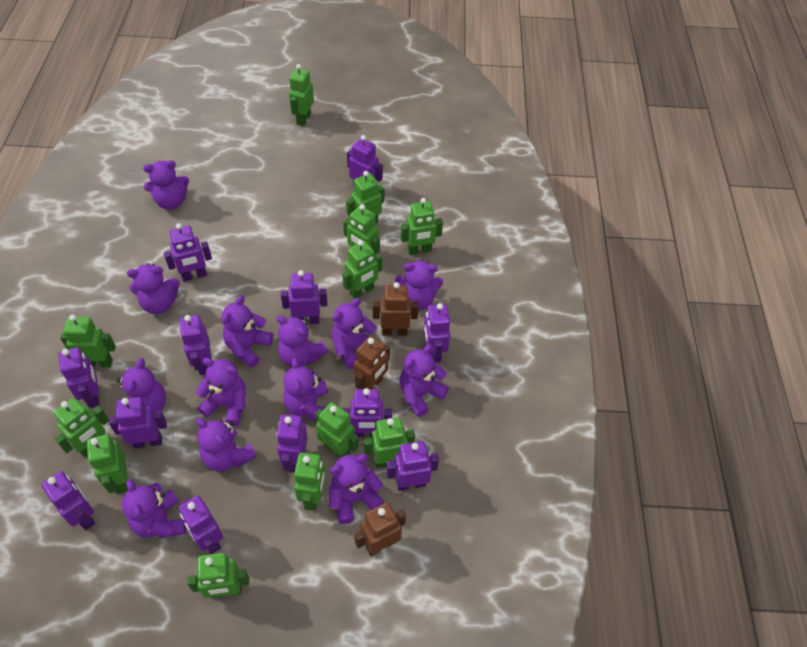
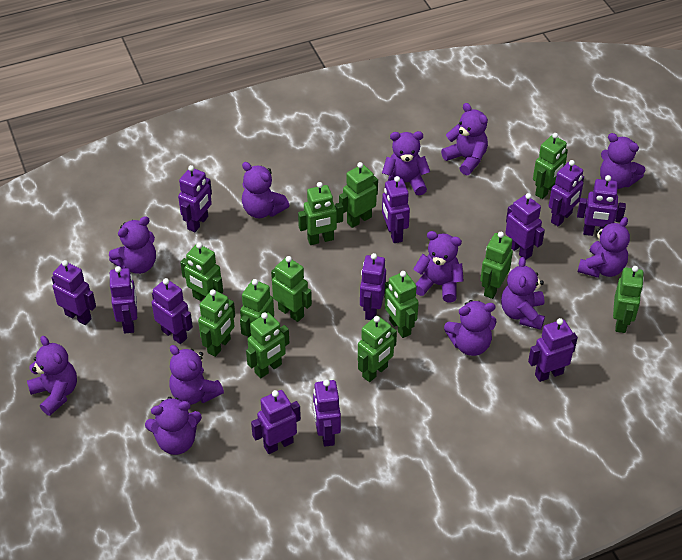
brown robot: [354,336,390,389] [354,502,406,556] [373,282,419,336] = 3 -> none = 0
purple teddy bear: [117,358,166,411] [122,479,186,538] [127,263,180,314] [143,160,189,210] [196,358,246,426] [196,418,257,472] [221,295,273,368] [276,315,328,367] [283,358,328,420] [329,454,384,524] [331,298,377,370] [395,259,443,310] [400,344,449,417] = 13 -> [27,336,77,416] [109,216,156,274] [145,397,202,455] [169,345,224,405] [242,162,290,218] [382,131,430,195] [413,231,464,303] [441,103,488,175] [444,300,496,356] [501,257,545,330] [578,217,630,278] [600,133,645,189] = 12

